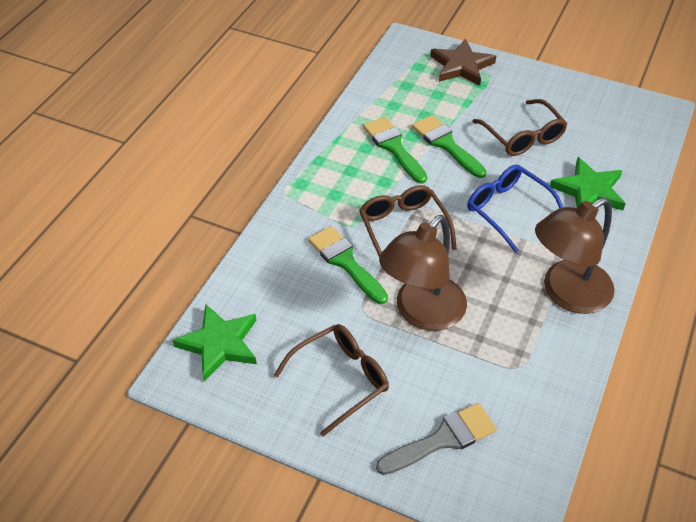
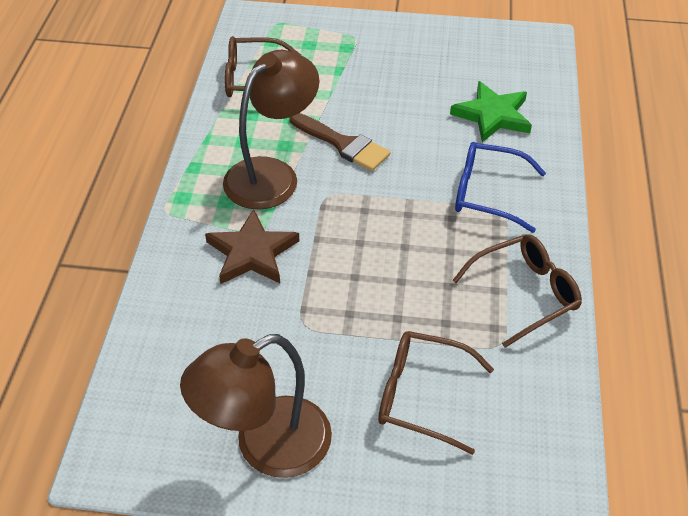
brown brush: none = 0 -> [289,113,391,171] = 1
green brush: [308,226,388,304] [363,117,427,184] [412,115,486,178] = 3 -> none = 0
green star: [172,304,257,382] [550,157,626,210] = 2 -> [450,81,532,142] = 1
grey brush: [376,403,497,475] = 1 -> none = 0

